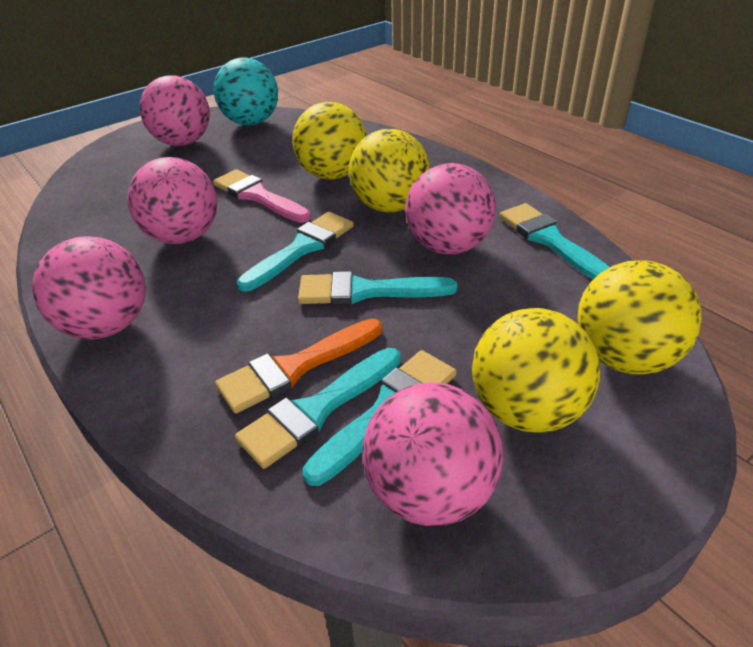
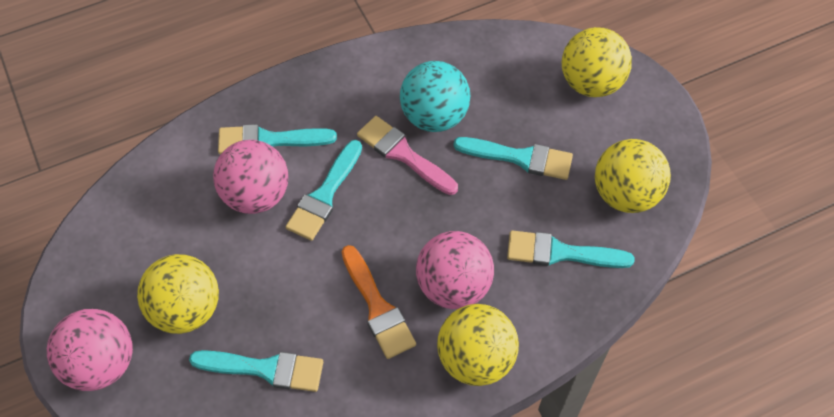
pink ball: [32,237,146,340] [127,157,217,244] [140,75,210,146] [363,382,503,526] [405,163,496,254] = 5 -> [47,309,133,391] [213,140,288,214] [416,231,494,309] = 3

